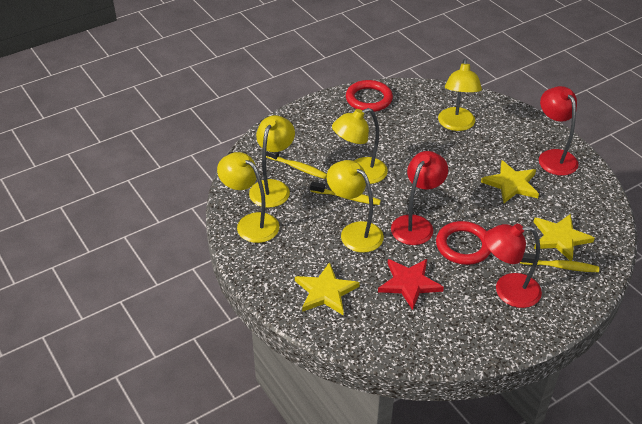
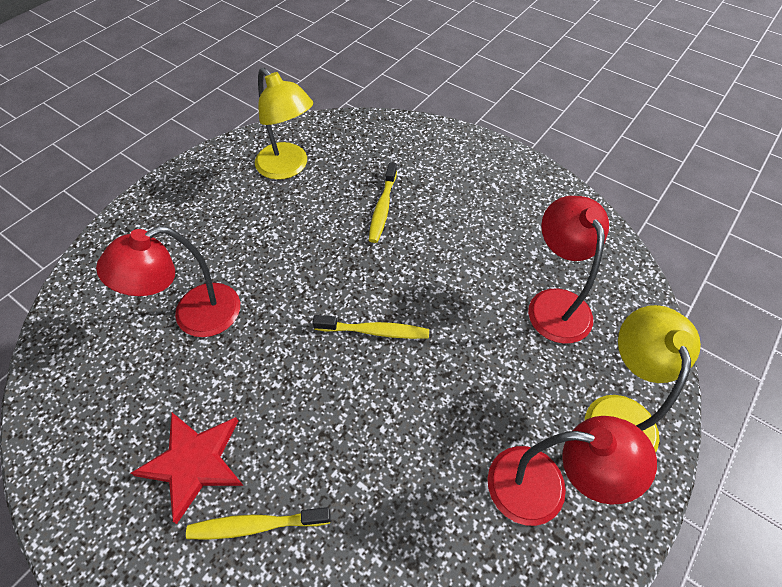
red ring: [346,80,393,112] [436,221,491,265] = 2 -> none = 0
yellow lamp: [217,152,279,243] [249,115,295,208] [327,160,384,253] [332,108,388,184] [438,59,482,131] = 5 -> [255,68,313,180] [585,305,701,453] = 2
yellow star: [295,262,360,315] [481,160,539,203] [534,214,595,261] = 3 -> none = 0

